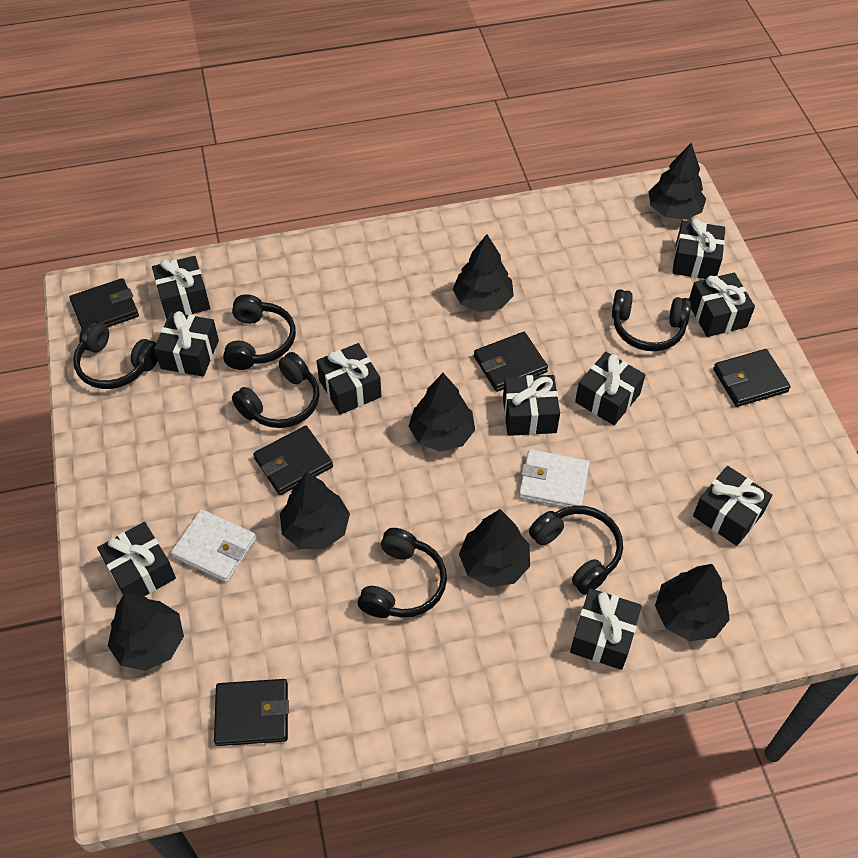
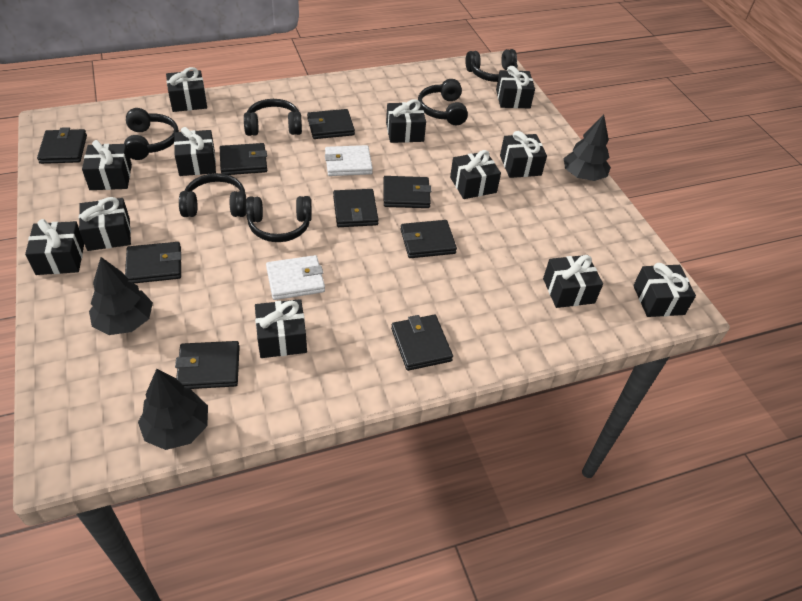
black gift: [97,522,176,596] [152,256,210,319] [154,311,219,377] [317,343,381,415] [503,375,560,436] [570,588,642,670] [575,352,645,425] [672,218,725,279] [689,273,755,337] [693,466,773,546] = 10 -> [25,219,84,275] [79,197,131,251] [82,140,132,190] [166,67,207,112] [174,127,216,176] [255,299,307,358] [386,99,426,143] [450,150,501,199] [496,66,535,108] [500,131,547,178] [543,255,603,308] [633,263,696,317] = 12
black tree: [108,593,184,671] [280,472,350,549] [409,373,475,452] [453,234,514,312] [459,509,530,587] [648,143,706,220] [655,564,730,641] = 7 -> [89,257,153,335] [138,369,208,450] [564,114,611,181] = 3
black wallet: [70,278,139,329] [214,679,289,746] [253,426,333,495] [474,332,548,392] [713,349,791,407] = 5 -> [37,127,87,164] [125,242,181,284] [175,341,240,389] [220,143,267,175] [307,109,355,139] [333,189,379,227] [383,176,431,208] [391,315,453,371] [400,220,457,258] = 9

